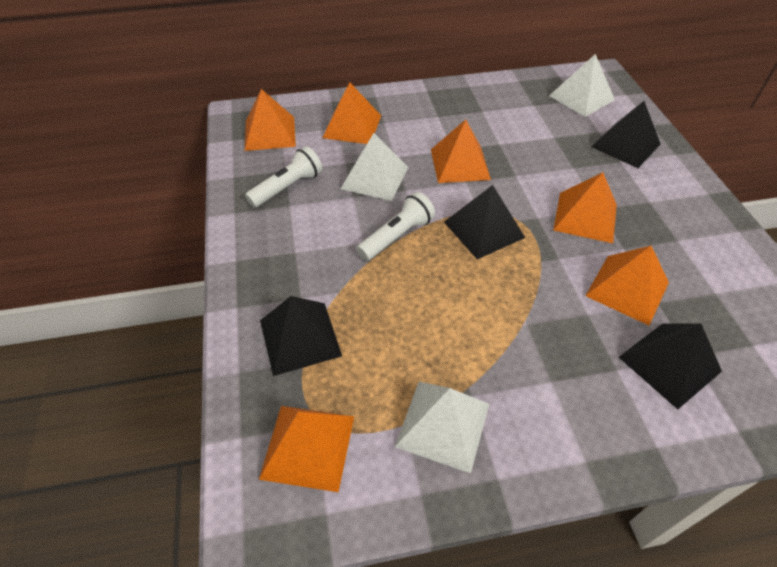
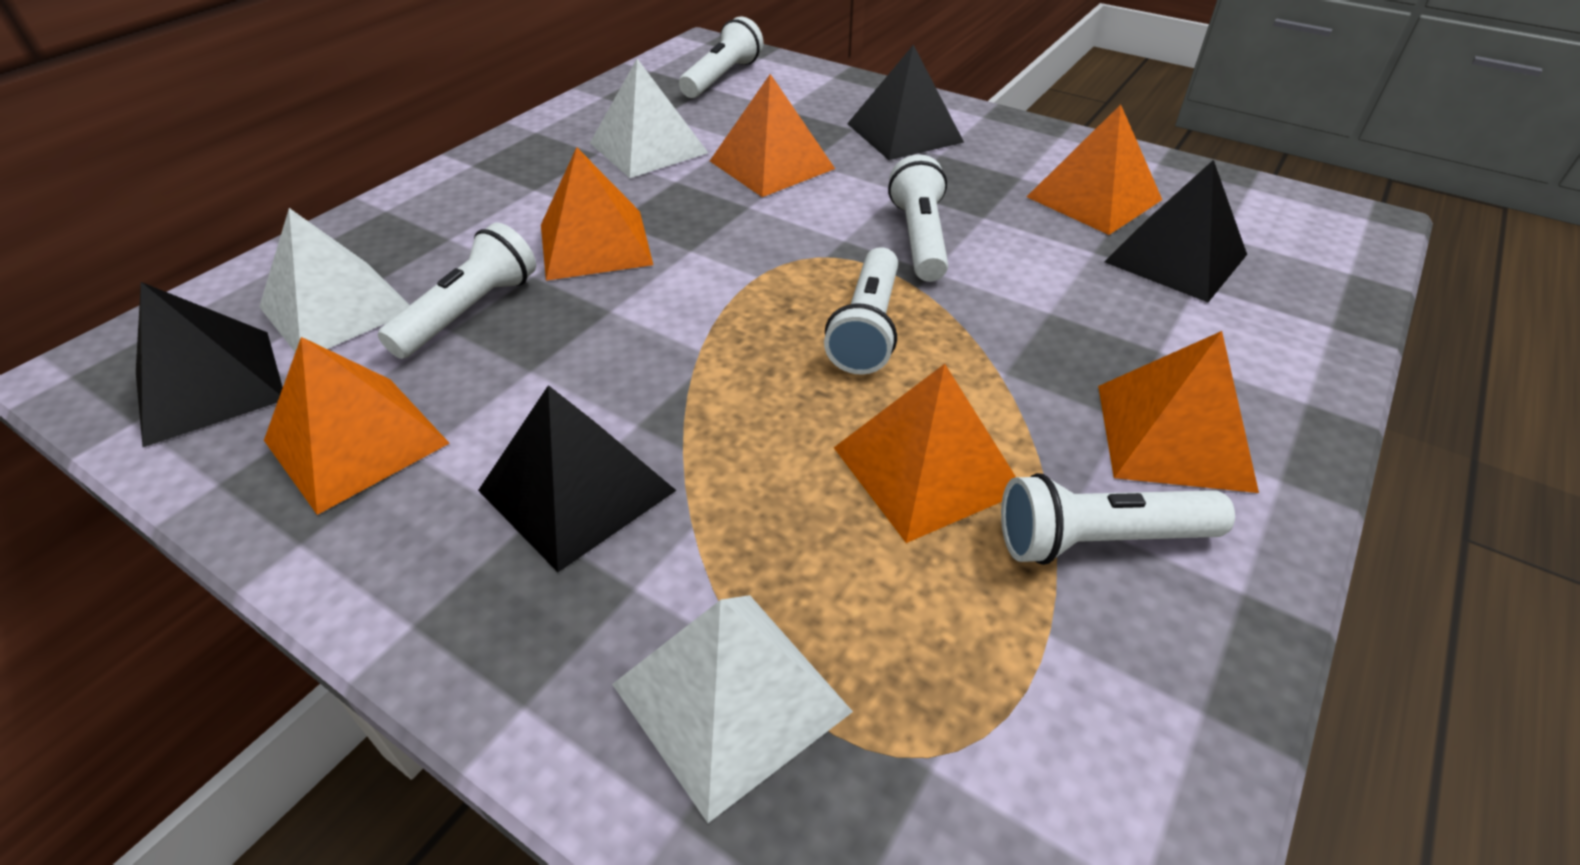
white flashlight: [245,146,323,207] [357,192,435,261] = 2 -> [378,223,536,359] [679,16,763,98] [824,247,898,375] [888,155,948,282] [1001,473,1235,565] = 5

